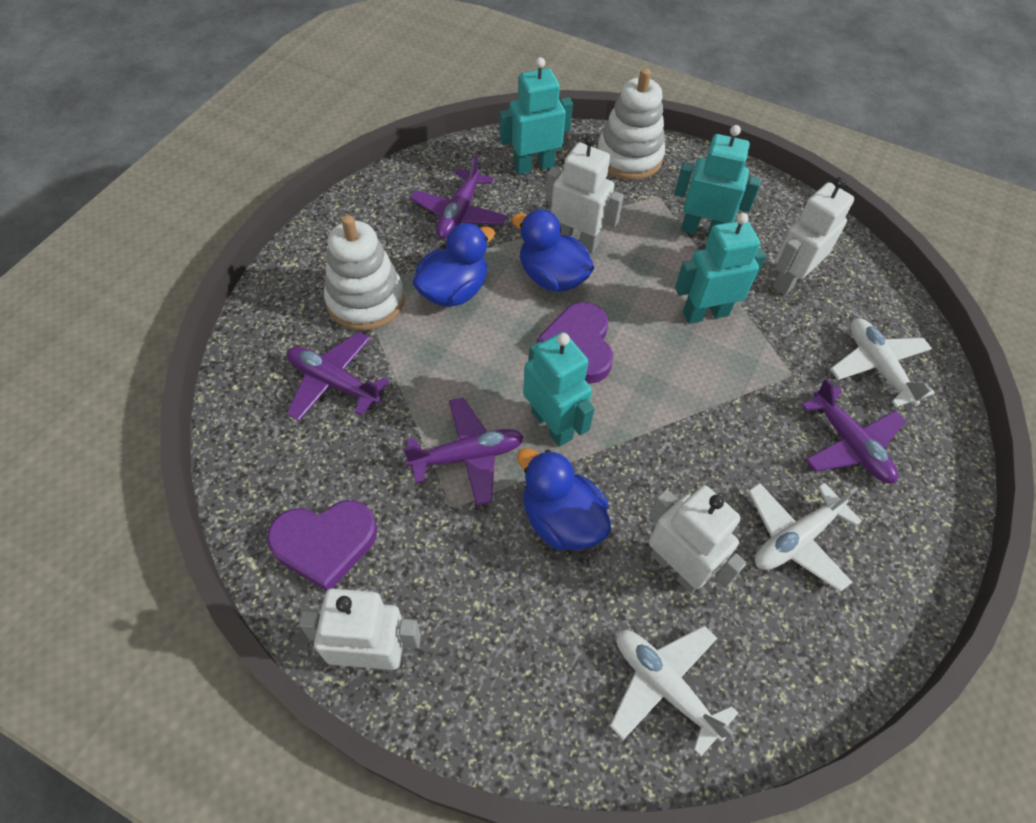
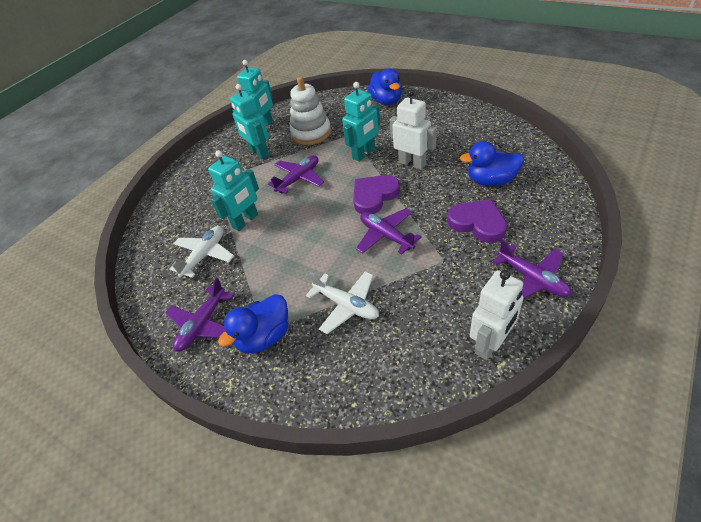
white plane: [610,626,738,757] [748,483,862,592] [830,318,935,407] = 3 -> [169,226,234,278] [306,271,379,334] = 2
white robot: [299,588,421,670] [545,135,624,253] [648,485,747,593] [773,177,855,295] = 4 -> [390,90,437,170] [470,270,524,360] = 2
white stacking toy: [324,215,404,331] [597,68,665,180] = 2 -> [290,77,331,145] = 1

